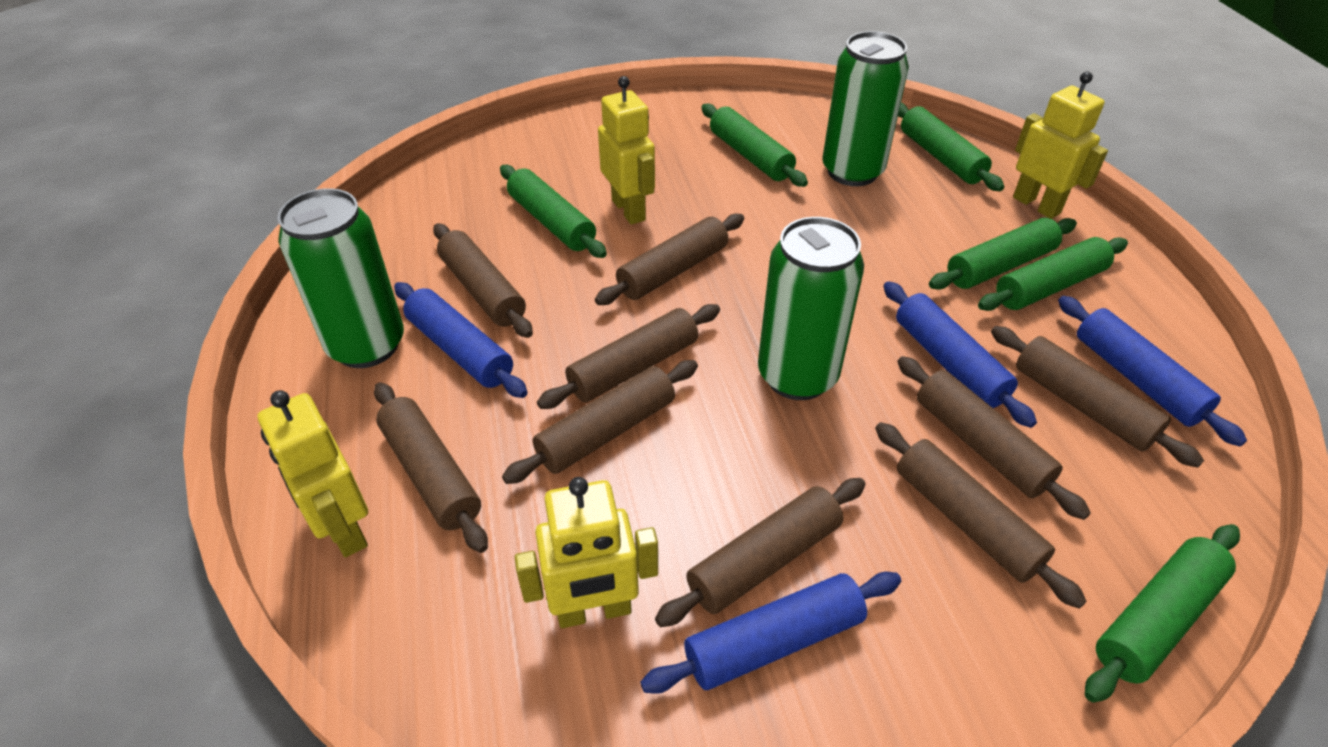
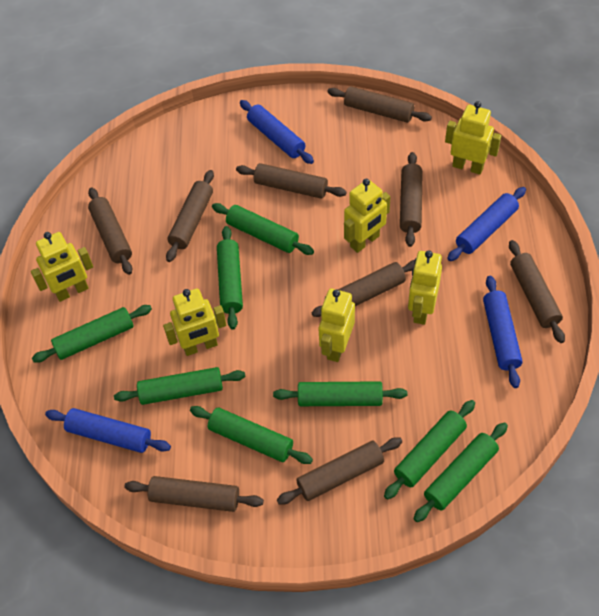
green can: [278,188,404,368] [758,217,864,400] [822,31,909,186] = 3 -> none = 0
green rolling pin: [500,165,607,258] [701,104,808,187] [898,103,1004,191] [929,218,1077,289] [978,237,1128,311] [1085,524,1240,703] = 6 -> [32,305,152,362] [114,367,246,405] [190,406,313,464] [212,203,314,255] [217,226,243,330] [273,381,407,406] [384,400,475,500] [414,422,508,522] = 8
yellow robot: [258,390,368,558] [515,477,658,628] [598,76,655,225] [1013,72,1108,219] = 4 -> [31,232,93,302] [163,288,227,356] [319,289,355,362] [344,179,390,253] [408,250,442,325] [445,101,502,175] = 6

